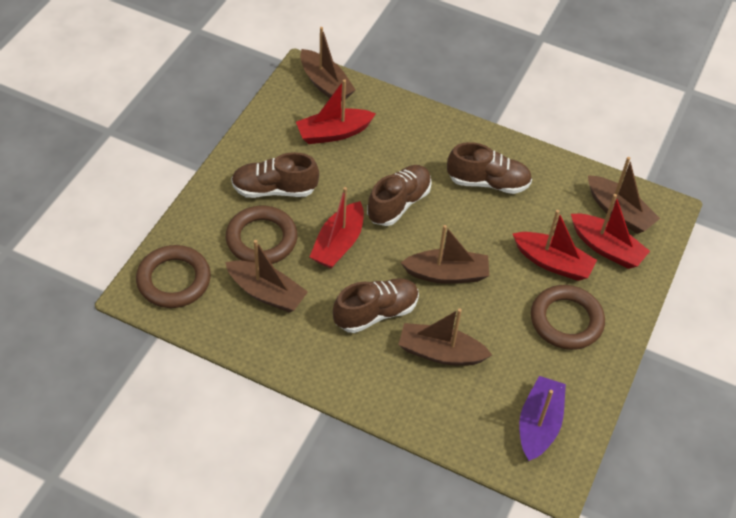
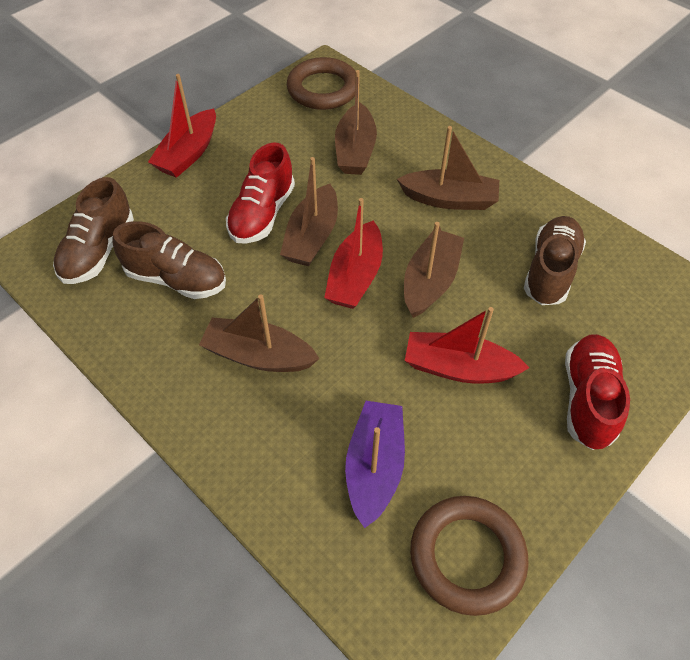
brown ring: [136,245,211,308] [226,206,298,264] [531,285,605,350] = 3 -> [287,57,360,110] [410,496,529,616] = 2
brown shoe: [231,152,319,198] [333,278,419,333] [367,165,432,226] [447,142,532,194] = 4 -> [53,177,134,284] [112,221,226,299] [524,216,586,305] = 3
red boat: [296,79,376,144] [310,187,364,269] [513,210,597,281] [571,194,650,269] = 4 -> [148,74,216,178] [324,198,383,309] [405,307,529,383] = 3
red shoe: none = 0 -> [226,142,295,244] [565,334,630,450] = 2

